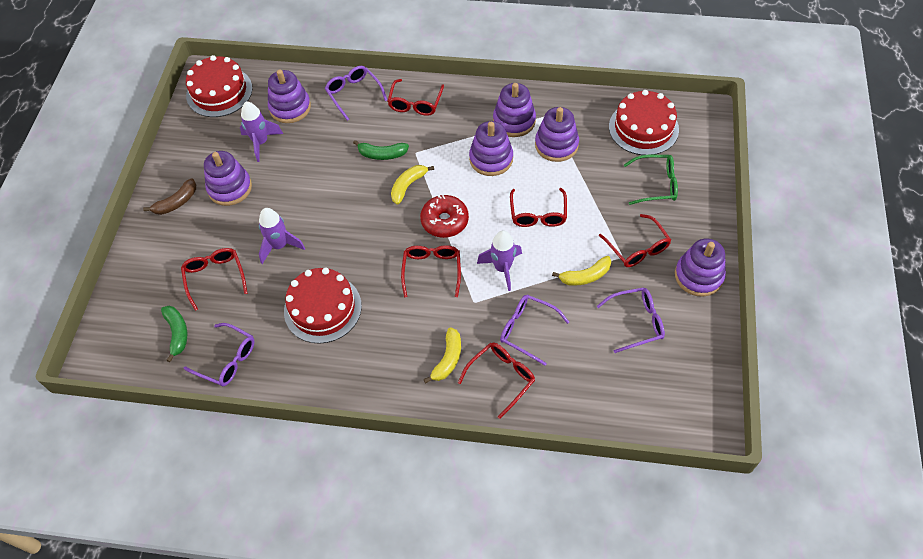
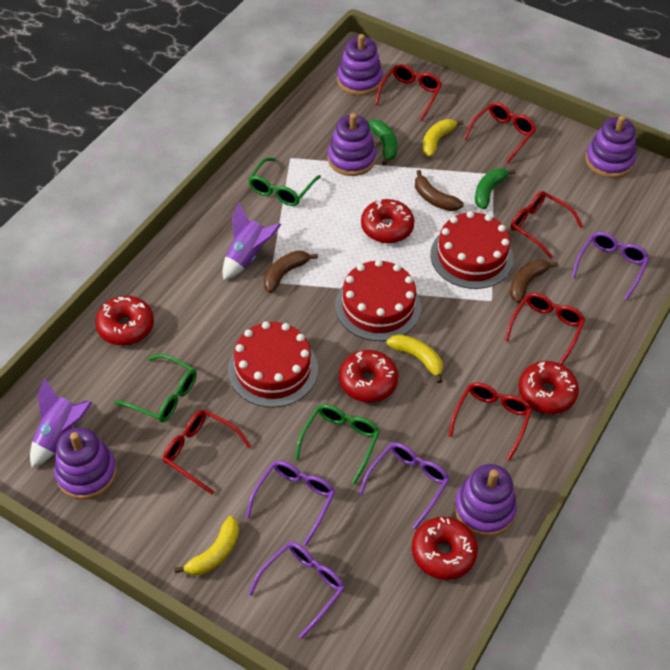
brown banana: [143,178,196,215] = 1 -> [264,251,318,293] [415,170,464,211] [510,259,558,303] = 3
green glasses: [624,155,678,205] = 1 -> [114,354,197,422] [248,158,321,206] [294,404,380,484] = 3
purple rocket: [240,101,283,162] [259,208,305,264] [477,230,522,291] = 3 -> [30,378,92,468] [223,203,281,280] = 2
purple stacking toy: [204,151,252,206] [268,69,311,123] [469,121,513,176] [493,83,536,137] [535,107,579,162] [675,238,726,297] = 6 -> [54,428,117,500] [328,113,376,176] [337,34,383,95] [454,464,517,537] [585,115,636,178] = 5
red donut: [420,195,469,238] = 1 -> [95,296,154,345] [339,350,398,402] [361,199,414,243] [412,517,478,580] [518,361,579,414] = 5

